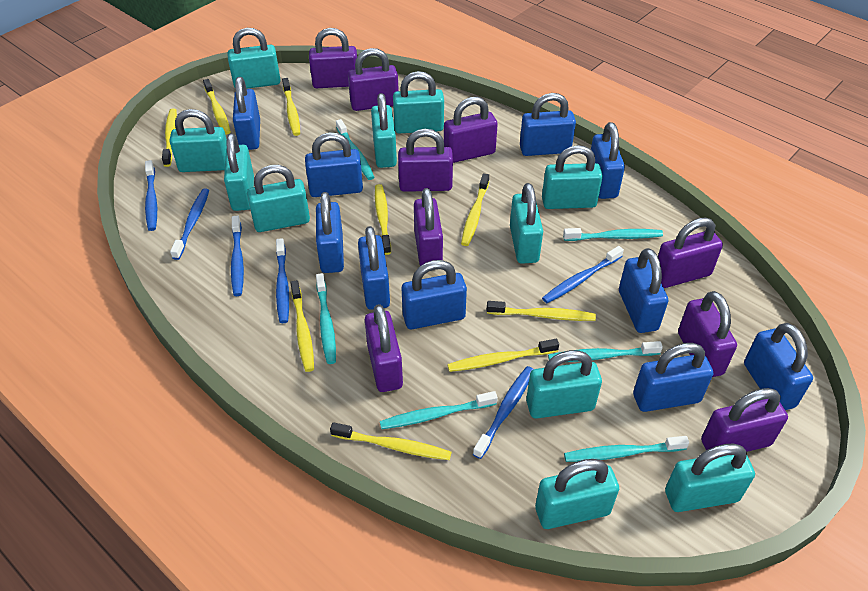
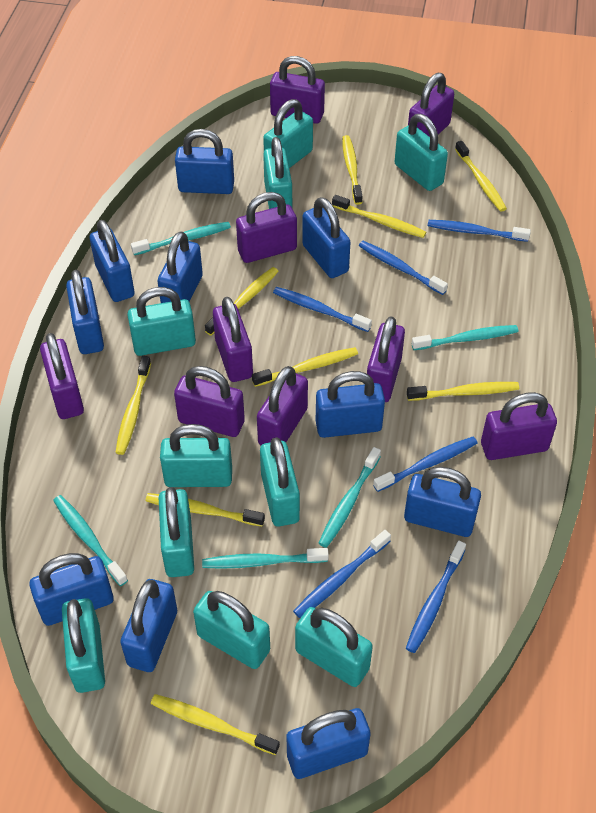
turquoise padlock: [169,109,227,172] [224,134,254,211] [227,28,281,89] [247,165,310,232] [371,93,397,168] [393,71,444,133] [510,183,543,264] [526,350,602,419] [535,459,619,529] [542,145,603,209] [665,443,755,512] = 11 -> [62,598,105,693] [127,287,196,356] [159,487,194,577] [160,424,232,487] [193,591,270,669] [260,437,300,527] [263,99,313,168] [263,137,292,209] [295,607,373,687] [395,114,448,191] = 10
turquoise toothbrush: [316,273,336,364] [336,119,374,180] [380,391,498,429] [548,341,663,362] [563,228,663,241] [564,436,689,462] = 6 -> [53,495,128,586] [131,222,231,255] [202,548,329,569] [319,447,381,548] [412,325,518,350] = 5

